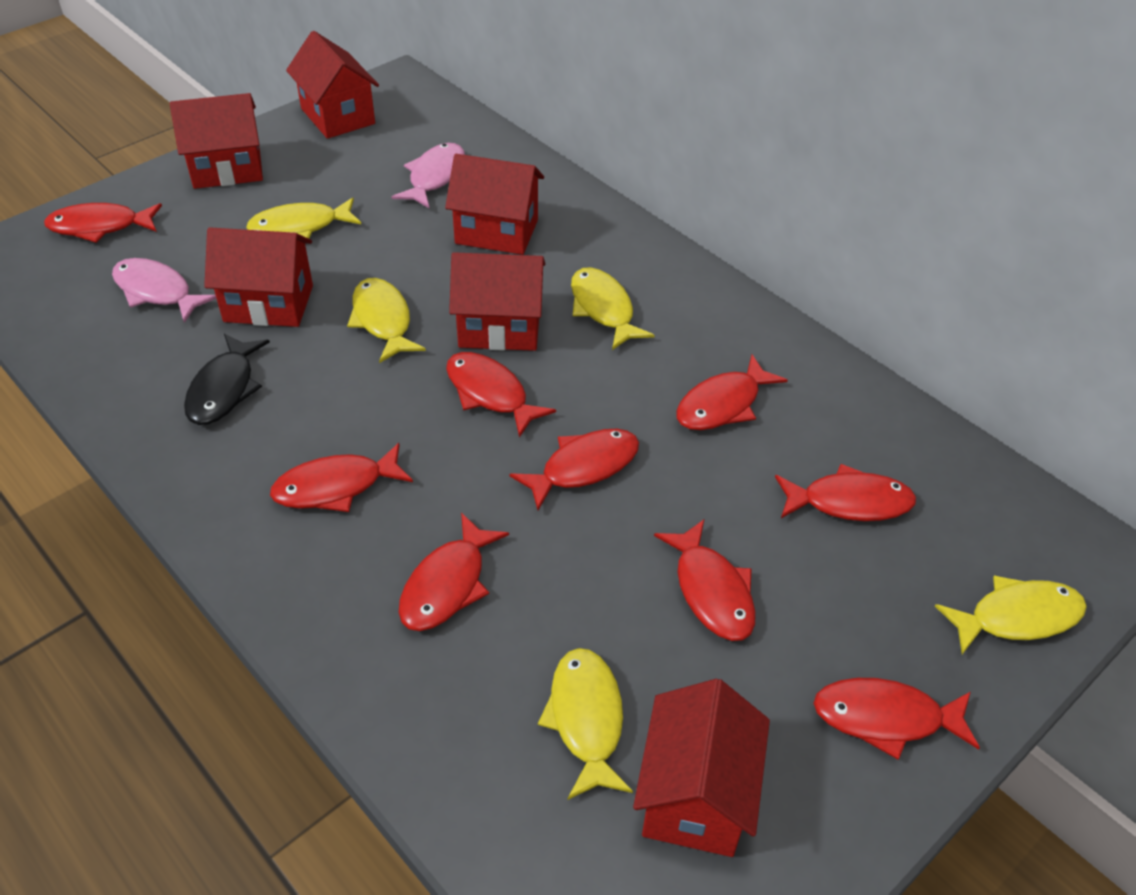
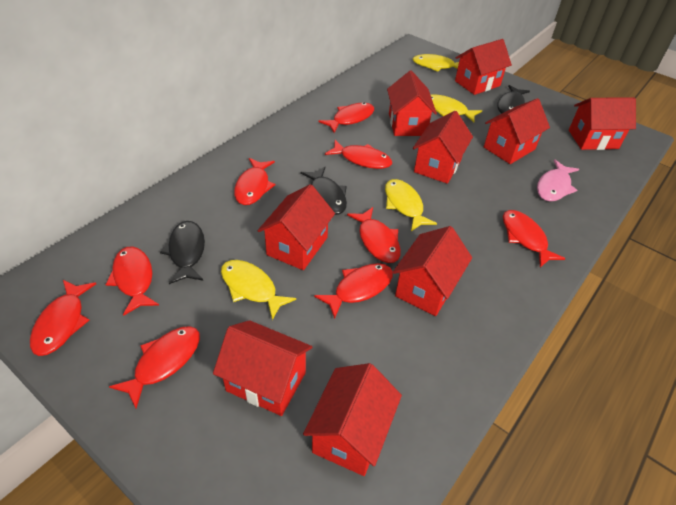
black fish: [184,333,270,425] = 1 -> [160,221,205,284] [300,167,347,215] [497,85,530,114] = 3
pink fish: [112,258,217,323] [391,143,465,208] = 2 -> [537,160,579,201] = 1
red house: [170,93,263,189] [204,227,313,327] [286,31,379,139] [445,154,544,255] [449,252,545,351] [633,679,770,857] = 6 -> [213,320,312,416] [258,184,335,270] [303,363,402,476] [387,71,437,136] [393,226,472,316] [413,111,473,184] [455,39,512,95] [484,98,550,164] [569,97,636,150] = 9
yellow fish: [246,197,361,239] [347,278,426,363] [538,648,633,800] [571,267,655,350] [935,575,1087,654] = 5 -> [221,260,296,320] [385,179,437,231] [413,54,459,72] [431,94,482,122] = 4

